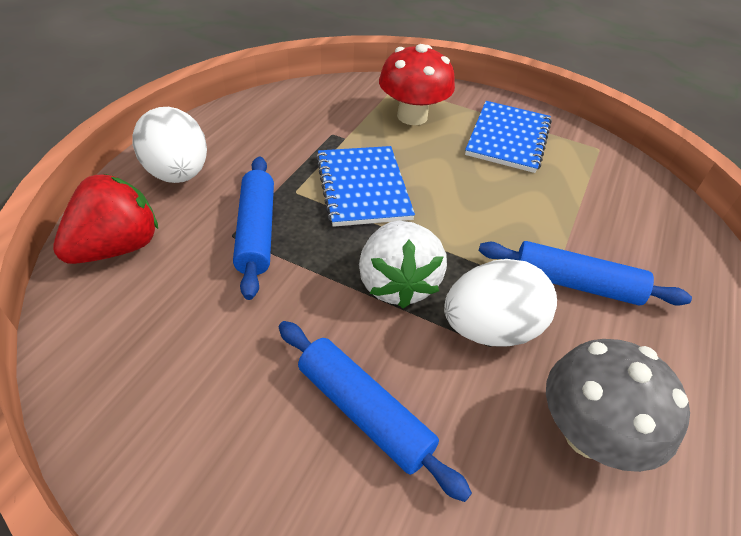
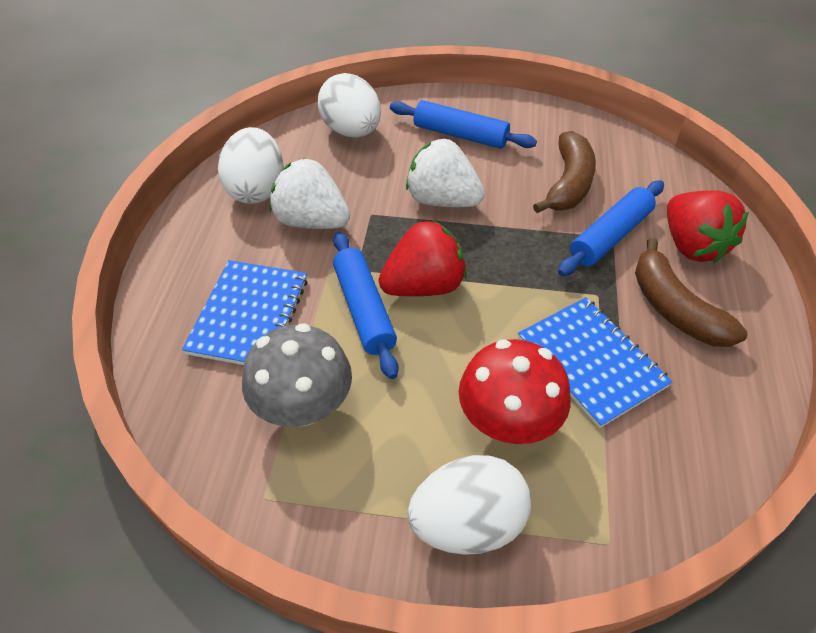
brown banana: none = 0 -> [533,131,596,213] [635,238,748,347] = 2
red strawberry: [53,174,158,264] = 1 -> [379,220,467,296] [667,190,749,263] = 2
white egg: [132,107,207,183] [444,259,557,347] = 2 -> [218,127,284,204] [317,73,381,138] [408,455,531,555] = 3
white strawberry: [359,221,447,308] = 1 -> [270,158,350,229] [406,139,485,207] = 2

